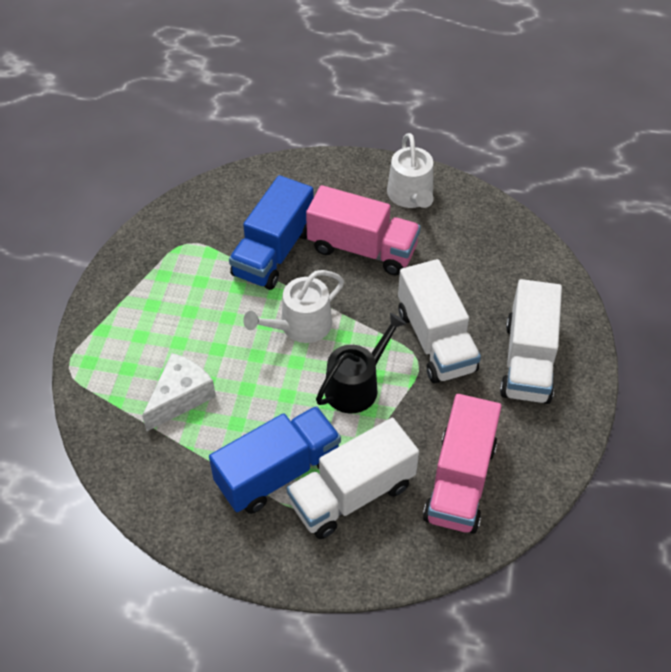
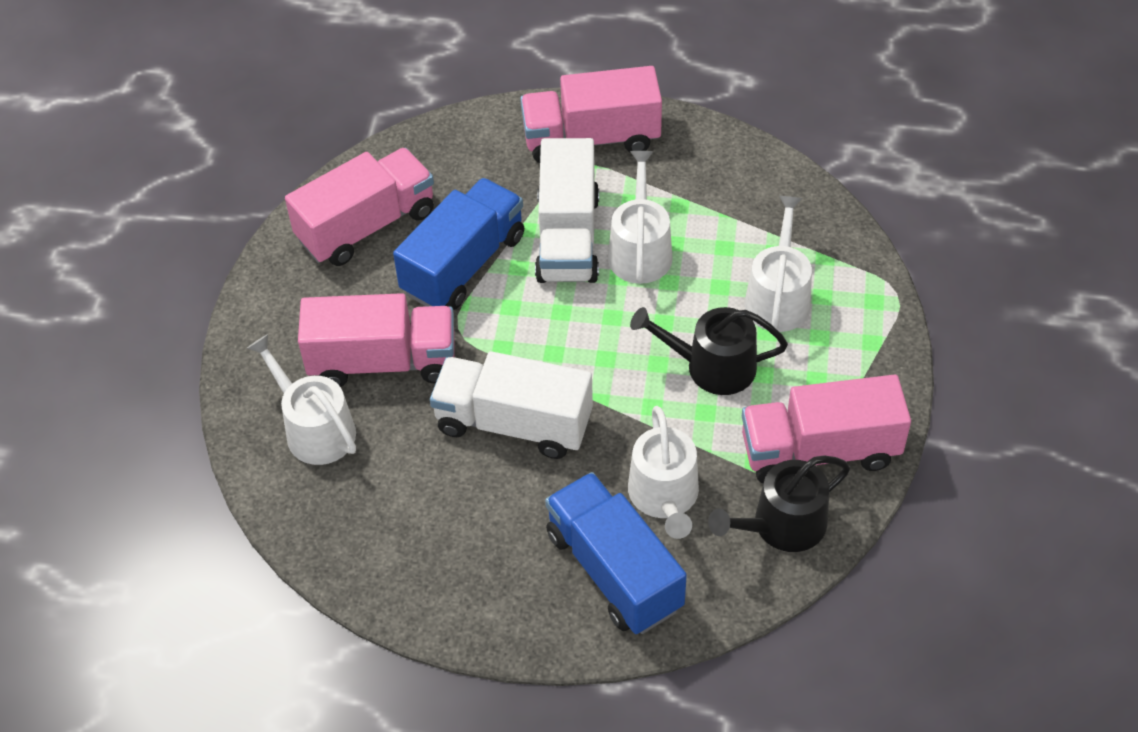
black watering can: [316,313,407,413] = 1 -> [630,307,788,395] [708,455,850,552] = 2
pink truck: [306,185,421,275] [423,394,502,534] = 2 -> [285,148,434,266] [298,293,455,387] [520,66,662,163] [742,374,911,483] = 4
white cheese: [142,353,216,431] = 1 -> none = 0
white truck: [286,418,419,539] [398,259,481,383] [500,279,562,404] = 3 -> [430,351,593,459] [535,138,599,283] = 2
white watering can: [243,270,344,343] [387,133,434,208] = 2 -> [247,334,356,465] [608,151,673,284] [628,406,699,539] [744,196,812,332] = 4

